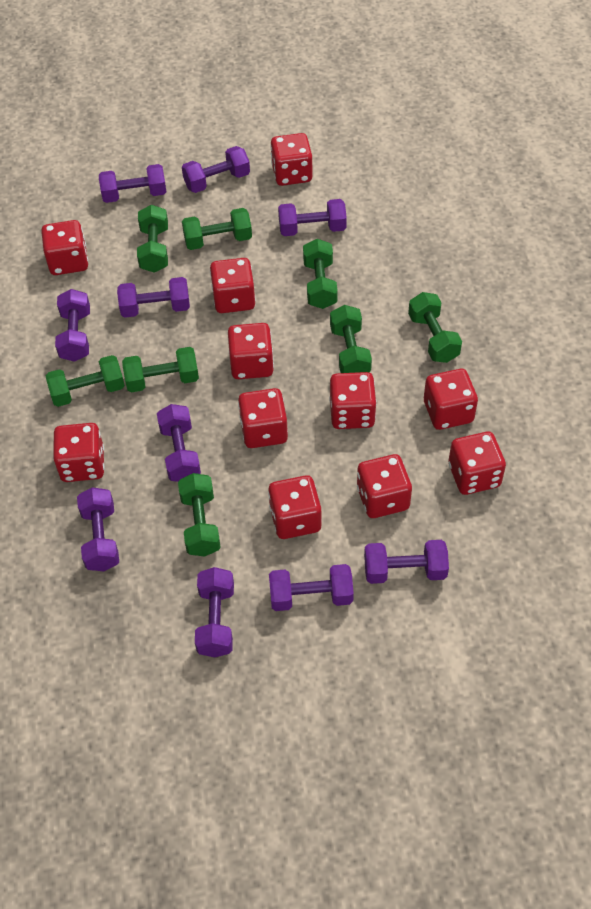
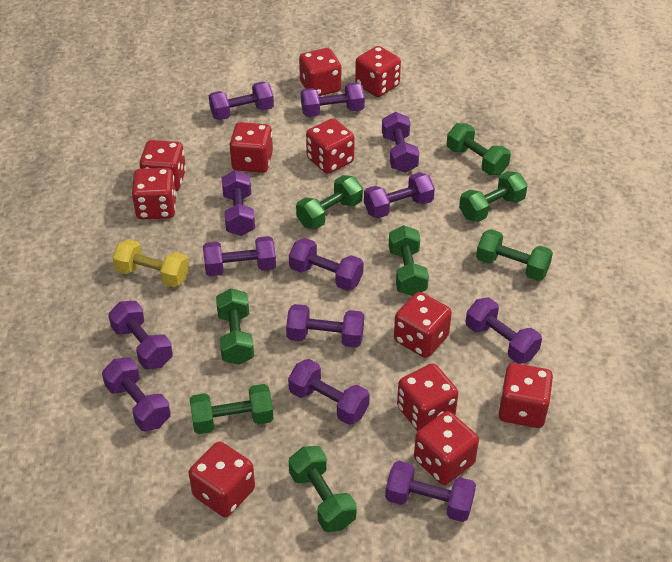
purple dumbbell: [55,289,90,362] [77,487,119,571] [99,164,167,203] [117,277,190,318] [157,404,201,482] [182,146,250,193] [195,567,234,657] [269,564,354,611] [278,199,347,236] [364,540,449,584] = 10 -> [102,357,171,431] [108,301,173,369] [203,236,276,276] [209,82,274,120] [222,170,255,236] [286,304,364,348] [288,359,370,425] [289,238,364,291] [301,83,365,117] [364,172,435,218] [382,112,419,173] [385,461,476,522] [466,297,542,364] = 13
yellow dumbbell: none = 0 -> [112,239,189,287] = 1

